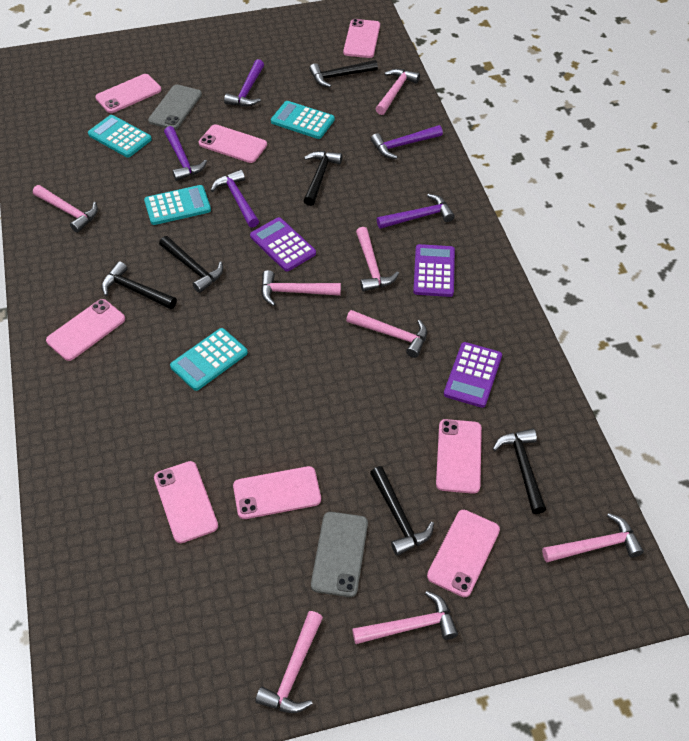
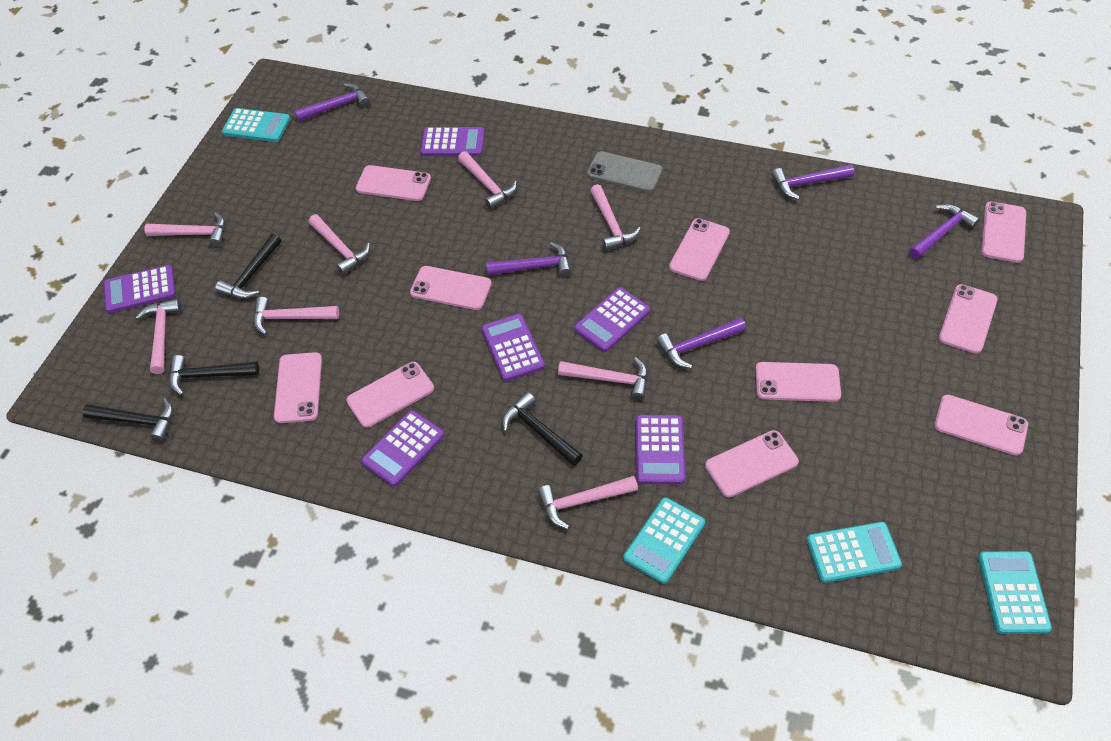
black hammer: [102,261,177,309] [159,236,223,293] [303,151,342,206] [309,60,378,87] [370,466,434,556] [493,429,546,514] = 6 -> [82,398,174,442] [169,355,259,395] [215,234,281,299] [502,392,583,466] = 4
grey phone: [148,85,202,130] [311,512,368,597] = 2 -> [587,151,662,192] = 1
pink phone: [46,299,125,361] [95,74,162,113] [154,461,218,543] [199,124,267,163] [233,466,321,519] [343,19,380,58] [427,510,500,597] [436,419,482,494] = 8 -> [274,352,322,423] [346,362,434,428] [356,165,431,201] [410,266,492,310] [669,218,730,281] [705,430,799,497] [756,362,841,402] [934,395,1028,456] [939,284,998,354] [981,202,1026,263] = 10
purple calculator: [250,217,316,271] [413,244,455,297] [444,342,502,408] = 3 -> [104,265,176,313] [361,410,445,487] [420,127,485,156] [481,314,545,381] [574,287,650,352] [636,415,685,484] = 6

